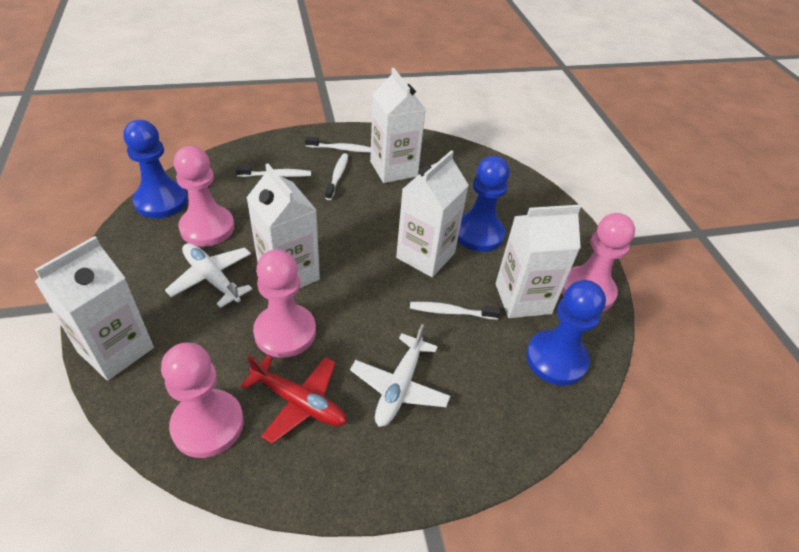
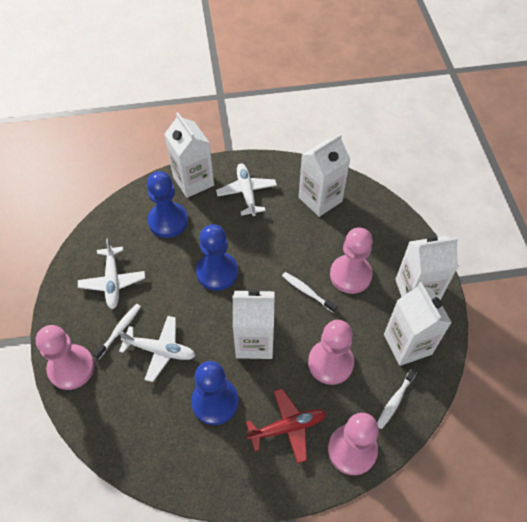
white plane: [165,243,253,308] [350,324,450,427] = 2 -> [78,239,145,309] [118,316,196,382] [216,163,277,216] = 3
white toothbrush: [236,166,311,177] [305,136,371,153] [325,153,348,200] [410,302,500,320] = 4 -> [93,304,141,360] [282,272,338,313] [377,366,418,429] = 3

